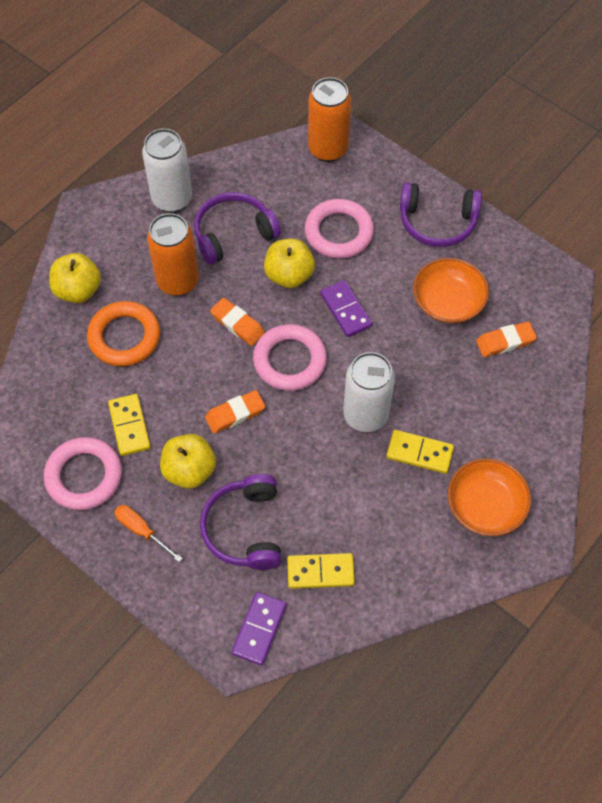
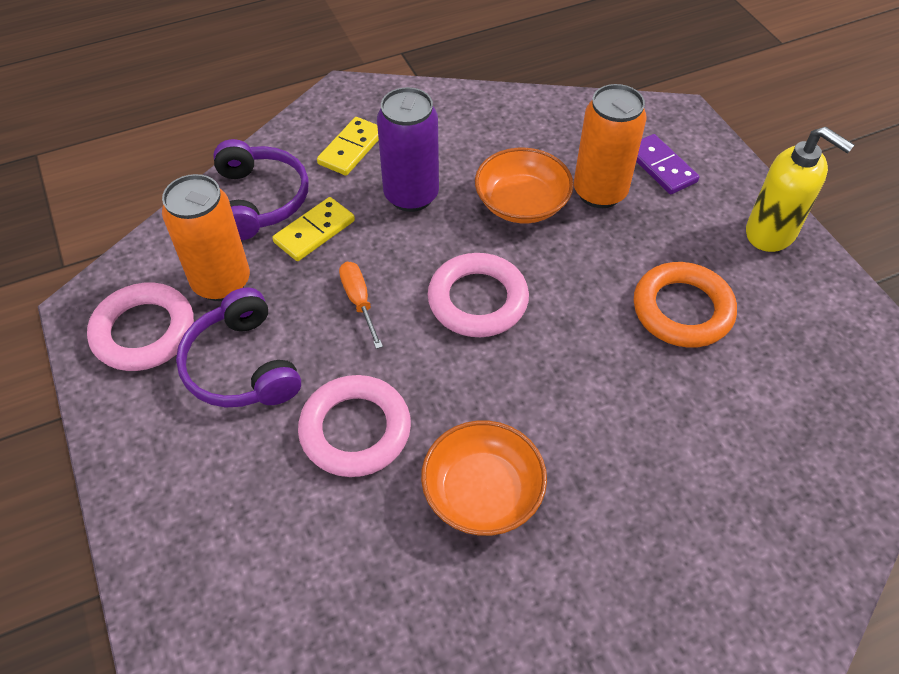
orange eraser: [205,390,265,434] [210,298,265,346] [476,321,537,357] = 3 -> none = 0
purple can: none = 0 -> [377,87,439,212] = 1
purple domino: [232,592,287,666] [320,280,372,337] = 2 -> [636,134,699,195] = 1
purple headphones: [194,192,281,265] [200,474,282,570] [400,182,482,247] = 3 -> [176,287,301,407] [213,139,309,240] = 2
white can: [142,129,192,213] [343,352,395,432] = 2 -> none = 0
yellow apple: [49,253,101,303] [160,434,216,489] [264,239,315,288] = 3 -> none = 0
yellow domino: [108,394,151,456] [287,553,355,589] [386,430,454,474] = 3 -> [272,197,355,261] [317,117,379,176] = 2
yellow soap dispenser: none = 0 -> [746,126,854,252] = 1

